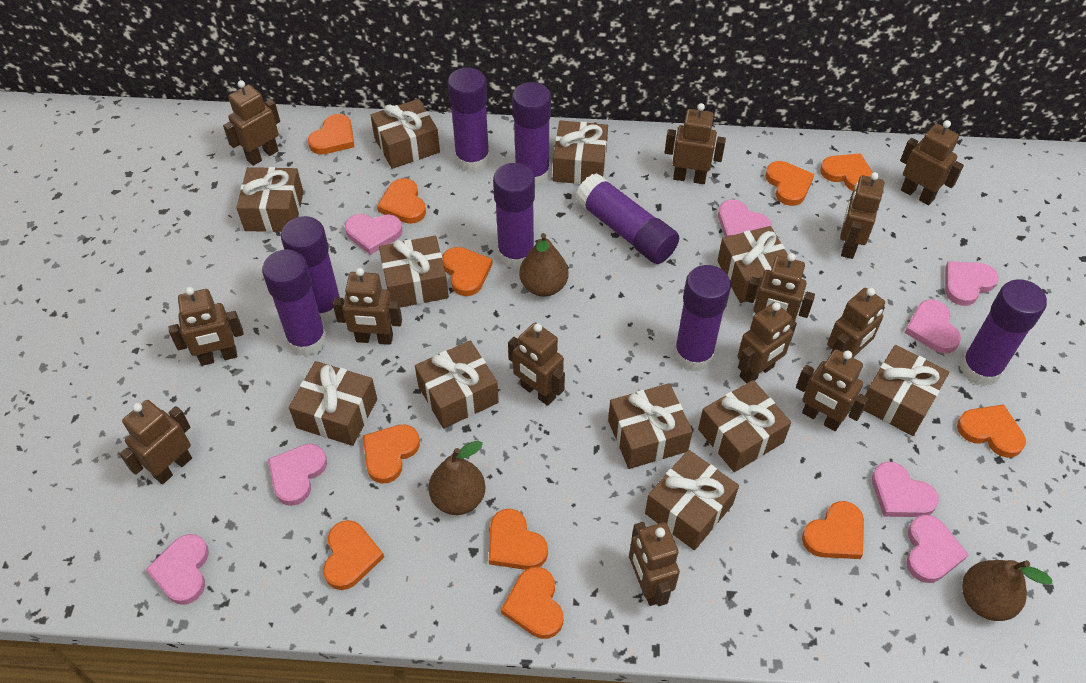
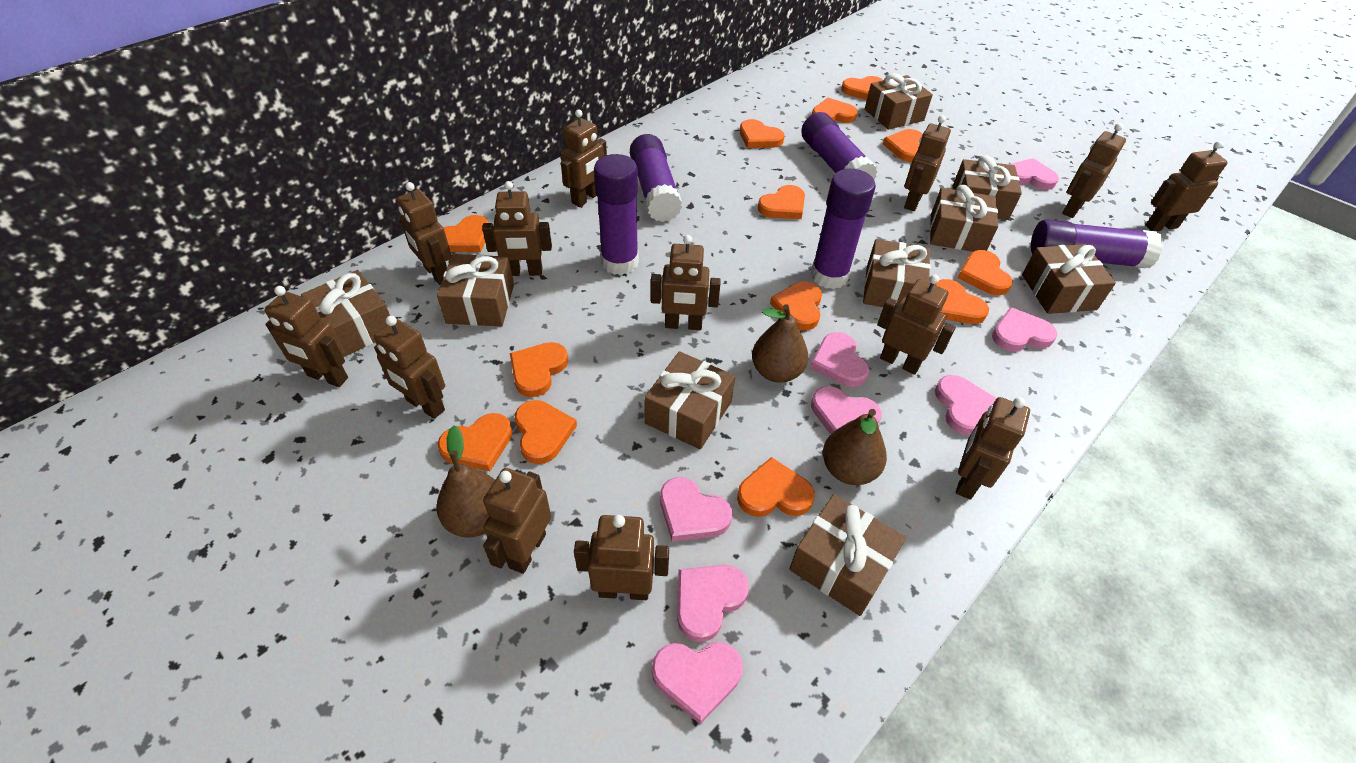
brown gift: [236,167,303,232] [289,361,377,446] [370,99,440,169] [379,236,449,308] [415,340,499,429] [553,120,608,184] [608,383,693,469] [645,450,739,550] [698,380,791,472] [717,226,788,303] [864,345,949,436] = 11 -> [301,270,390,357] [437,254,514,326] [644,351,735,450] [789,494,906,616] [863,239,930,307] [865,73,933,130] [930,185,998,252] [952,155,1022,220] [1022,244,1116,314] = 9
orange heart: [308,114,354,154] [323,520,384,590] [363,424,420,483] [377,178,426,224] [442,247,493,296] [489,509,548,570] [501,567,563,639] [765,161,814,206] [802,501,864,559] [820,153,873,191] [957,404,1026,458] = 11 -> [438,413,512,471] [443,215,489,252] [510,342,568,397] [515,400,577,464] [737,457,815,517] [740,119,784,148] [758,185,805,219] [770,282,822,330] [812,98,858,123] [841,76,883,100] [883,129,923,162] [934,279,989,324] [958,250,1013,295] = 13
purple glue stick: [262,249,327,356] [281,216,341,323] [448,68,490,172] [493,163,535,269] [512,82,551,187] [575,173,679,264] [674,265,731,372] [960,279,1047,386] = 8 -> [594,154,639,275] [630,134,682,222] [801,112,878,179] [811,169,876,289] [1031,219,1163,268] = 5

